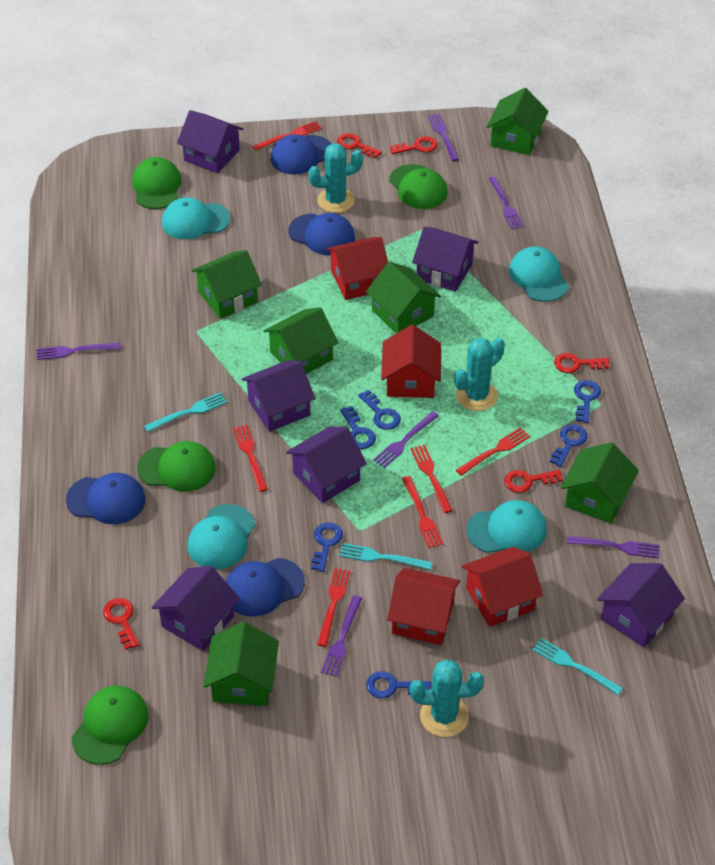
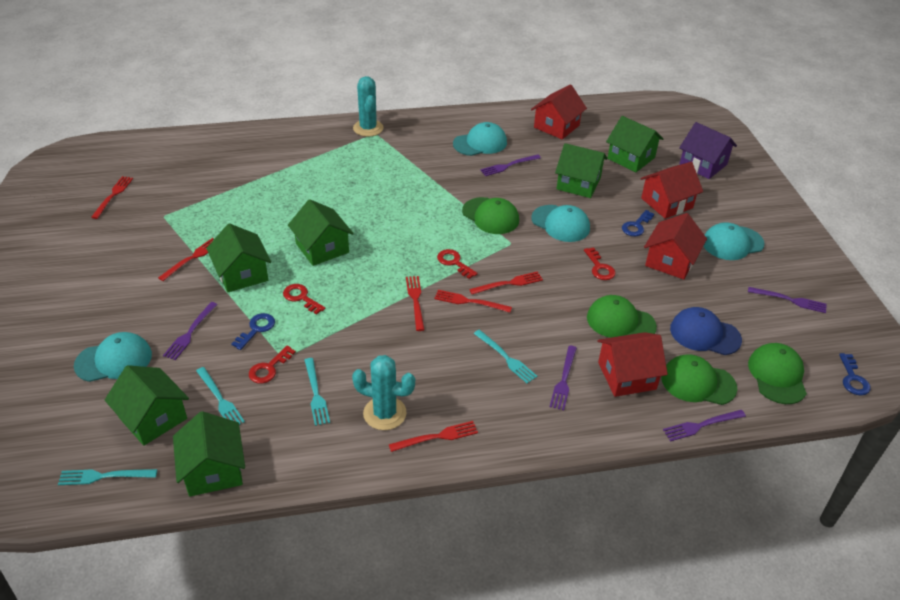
blue cap: [66,473,146,524] [225,558,305,617] [270,135,331,174] [288,213,355,255] = 4 -> [670,307,742,355] = 1
blue key: [311,523,343,572] [340,406,376,449] [358,390,401,430] [366,671,431,698] [550,424,588,467] [574,380,601,423] = 6 -> [232,313,275,350] [622,210,654,236] [839,353,871,395] = 3
purple fork: [37,343,121,360] [321,595,362,677] [373,411,439,468] [428,113,459,161] [488,176,524,229] [567,536,660,558] = 6 -> [163,302,218,360] [480,155,541,176] [550,346,577,410] [663,410,746,441] [748,287,827,313] = 5
purple house: [151,566,240,651] [177,110,243,173] [242,360,315,432] [286,427,367,503] [412,227,479,292] [597,563,685,647] = 6 -> [679,122,737,179] = 1
red key: [103,598,139,650] [337,133,382,158] [390,136,438,154] [504,470,563,493] [554,353,609,373] = 5 -> [249,345,296,384] [283,284,325,315] [437,249,478,279] [584,247,616,280] = 4
turquoise cactus: [308,143,363,213] [410,659,484,737] [455,337,505,411] = 3 -> [352,355,415,430] [353,76,384,137] = 2
turquoise fork: [144,392,227,432] [339,543,433,570] [532,638,623,695] = 3 -> [58,469,157,485] [196,367,245,425] [305,358,330,426] [474,330,538,383] = 4

